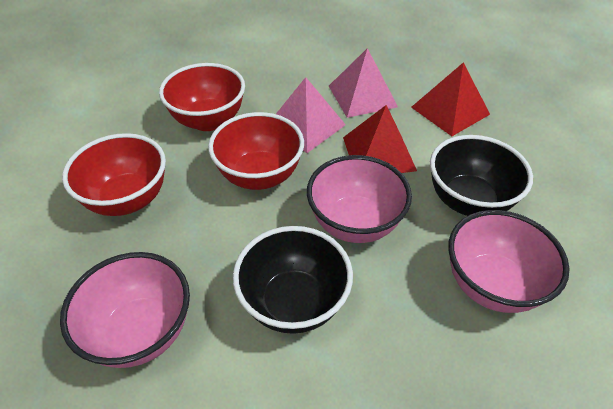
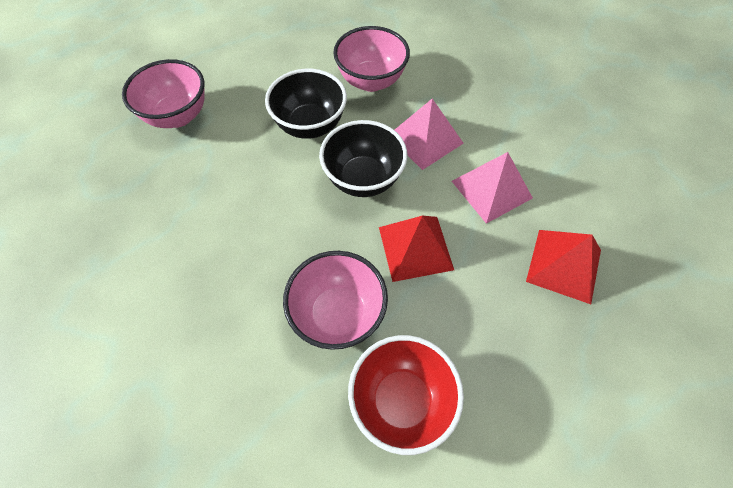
red bowl: [62,133,166,216] [159,63,245,131] [208,112,304,190] = 3 -> [348,335,464,455] = 1

